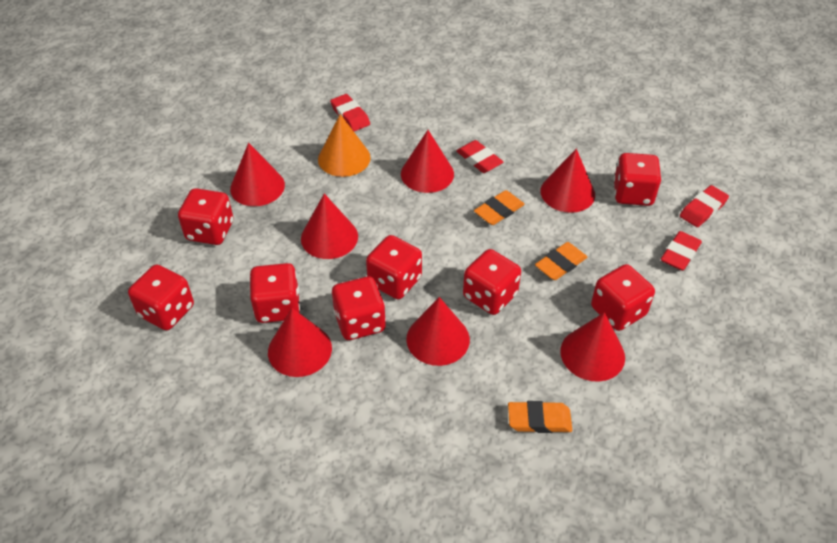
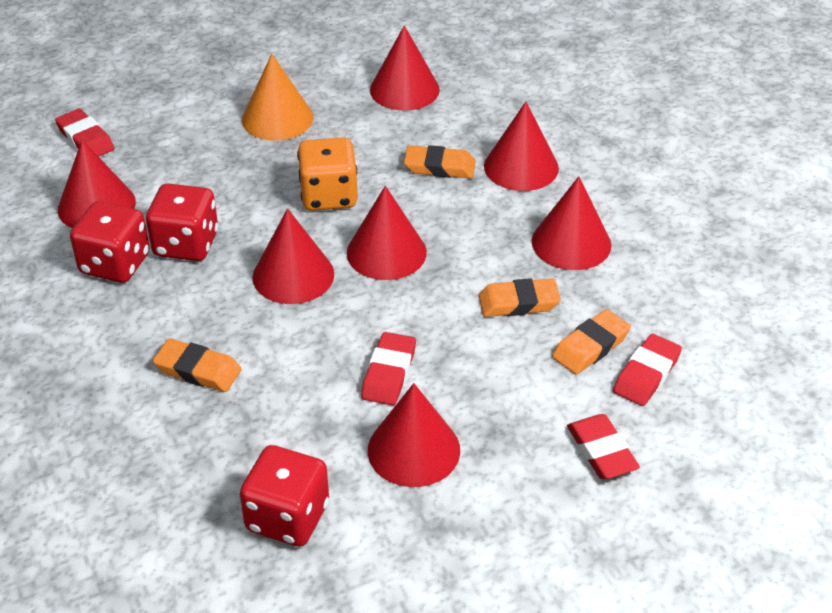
orange dice: none = 0 -> [297,137,358,211] = 1
orange eraser: [474,190,525,225] [508,401,572,433] [535,242,587,280] = 3 -> [153,338,241,392] [404,145,476,178] [479,278,561,317] [552,309,631,375] = 4
red dice: [128,264,194,330] [178,188,233,245] [249,263,300,323] [332,276,386,340] [366,235,422,299] [463,249,521,315] [591,264,655,331] [614,153,661,206] = 8 -> [70,201,150,283] [146,183,218,261] [240,445,329,546] = 3

